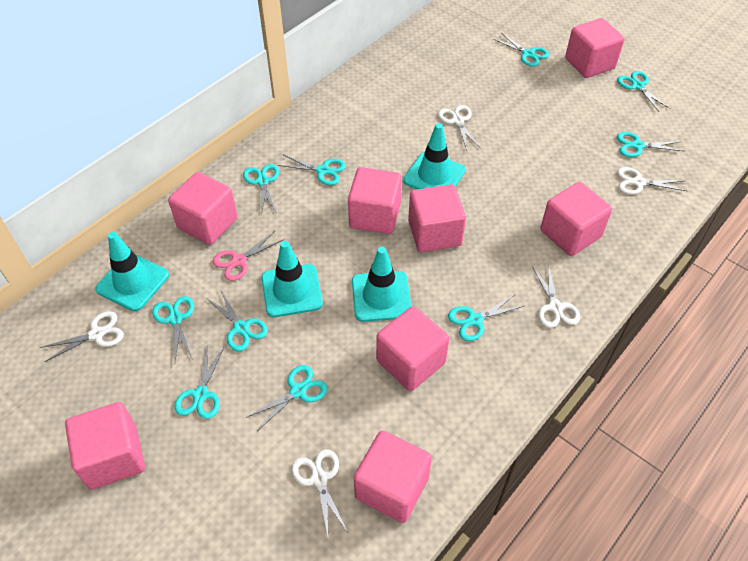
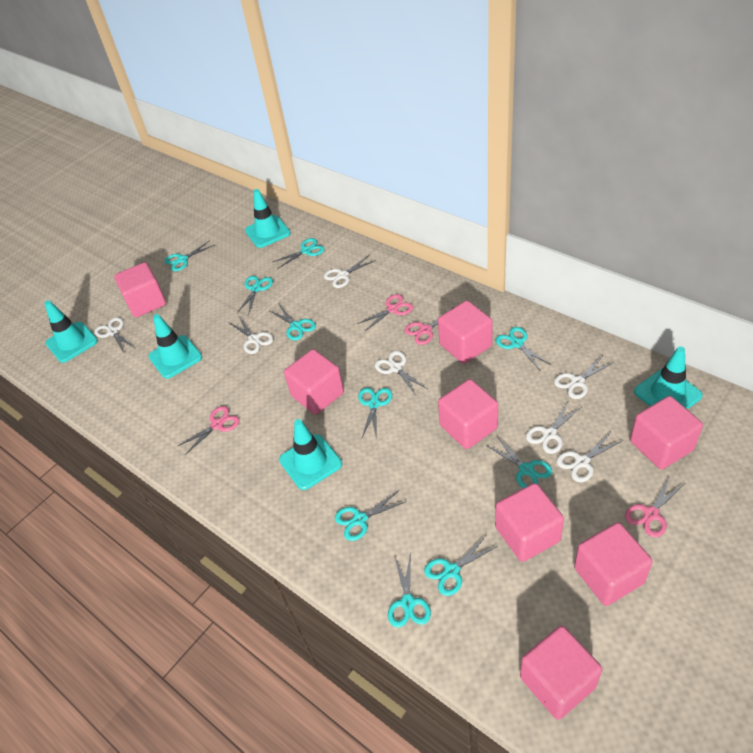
pink scissors: [212,231,284,281] = 1 -> [178,406,240,455] [357,294,413,331] [404,308,452,345] [625,476,684,538] = 4
turquoise traffic cone: [95,232,169,311] [261,241,323,317] [352,247,411,322] [403,123,465,189] = 4 -> [44,300,98,363] [148,314,202,379] [245,189,291,248] [279,419,342,490] [634,346,703,409] = 5
white scissors: [40,311,124,362] [292,449,347,536] [438,105,480,150] [533,267,580,328] [617,167,687,194] = 5 -> [94,317,135,353] [228,315,273,354] [324,255,376,288] [375,351,427,395] [526,400,581,454] [554,355,614,399] [557,433,623,482] = 7

